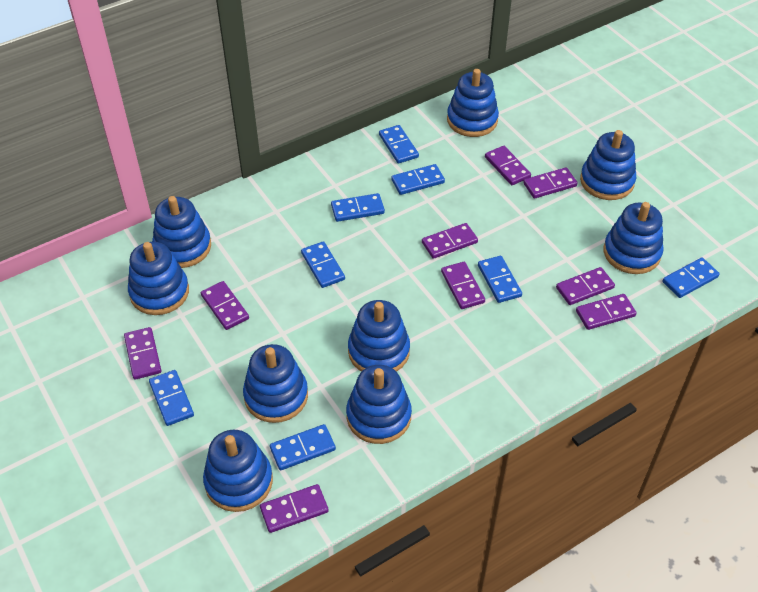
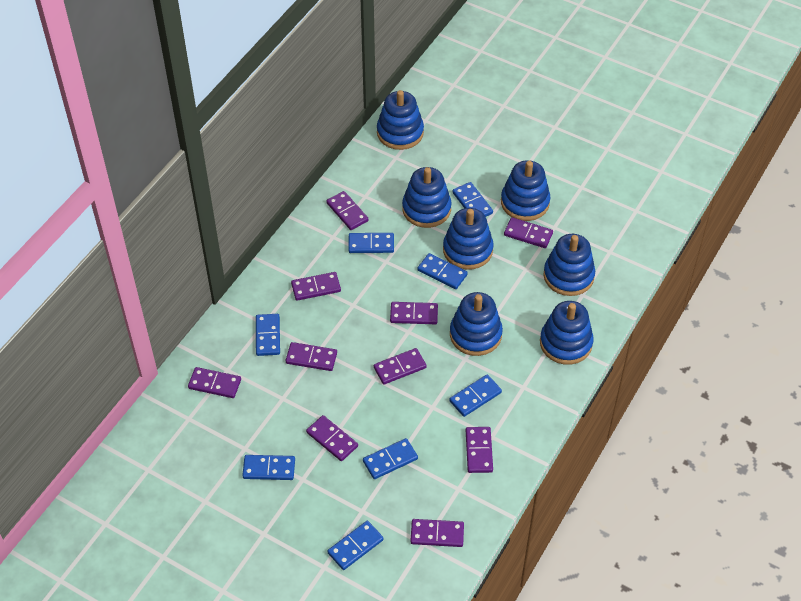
blue stacking toy: [128,242,189,315] [152,196,211,268] [203,430,273,512] [243,344,308,423] [346,365,412,444] [348,300,410,372] [447,69,499,137] [580,130,636,200] [604,202,664,274] = 9 -> [377,90,424,150] [402,167,452,228] [443,208,494,270] [450,292,503,356] [501,160,550,221] [540,301,594,365] [544,234,595,296] = 7
purple domino: [124,327,161,380] [201,281,249,330] [260,484,329,533] [422,223,478,259] [441,262,485,309] [485,146,531,185] [523,167,577,199] [556,267,615,305] [576,294,637,330] = 9 -> [188,367,241,398] [286,342,337,371] [291,272,341,301] [306,415,358,461] [326,191,369,230] [374,348,427,385] [390,302,438,324] [410,519,464,547] [466,427,493,473] [504,217,553,248] = 10

